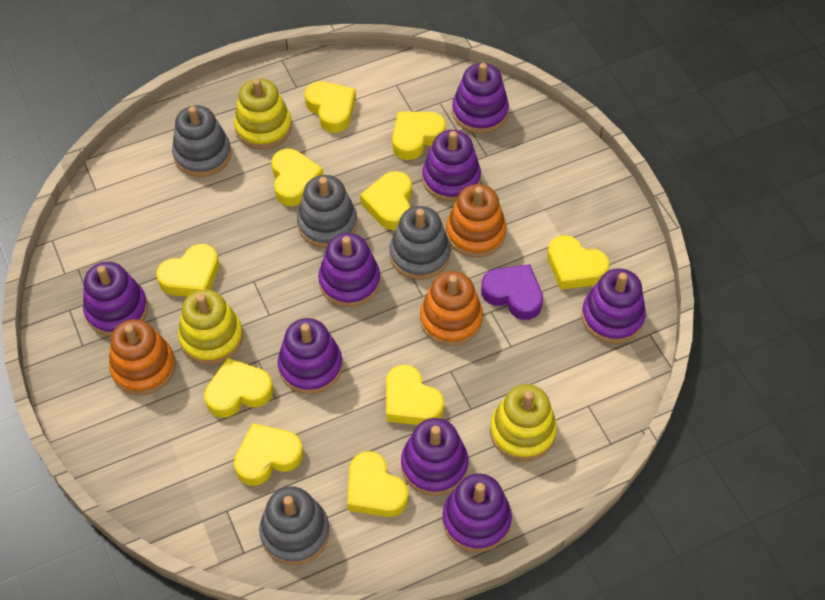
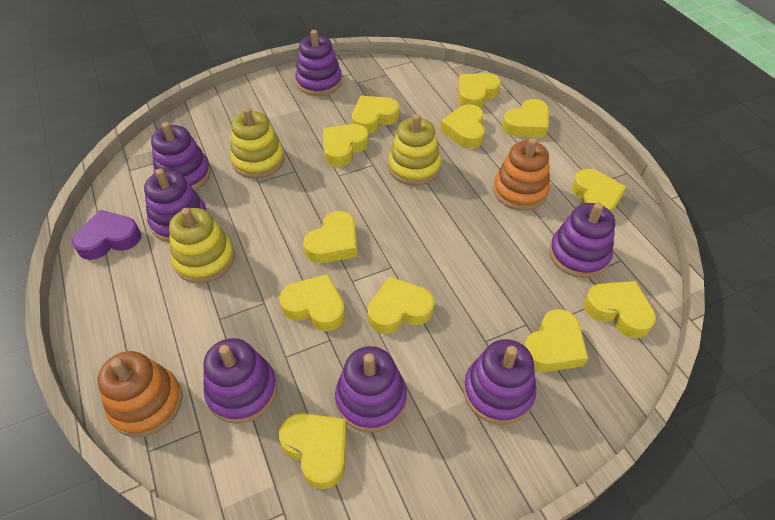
grey stacking toy: [172,105,231,177] [259,486,330,565] [297,175,357,248] [390,206,450,280] = 4 -> none = 0
orange stacking toy: [109,319,176,395] [420,271,483,346] [446,184,507,258] = 3 -> [97,351,182,437] [493,138,550,211] = 2
purple stacking toy: [83,262,148,336] [278,318,343,394] [318,233,380,307] [401,418,468,496] [422,130,481,202] [442,474,512,552] [452,63,509,134] [582,268,646,344] = 8 -> [144,169,208,242] [151,122,211,190] [203,338,277,424] [295,30,342,96] [335,346,407,432] [464,339,536,425] [549,202,615,278] = 7
yellow heart: [156,244,219,297] [204,358,273,418] [234,423,303,486] [271,149,323,206] [305,81,356,133] [347,451,408,517] [360,171,412,230] [386,365,444,425] [392,111,446,160] [547,235,609,290] = 10 -> [279,274,345,331] [279,413,347,489] [303,211,357,263] [323,124,369,167] [352,96,399,134] [368,276,434,334] [440,104,485,149] [458,73,501,108] [502,99,549,137] [524,309,588,372] [572,169,626,212] [584,281,656,338] = 12

